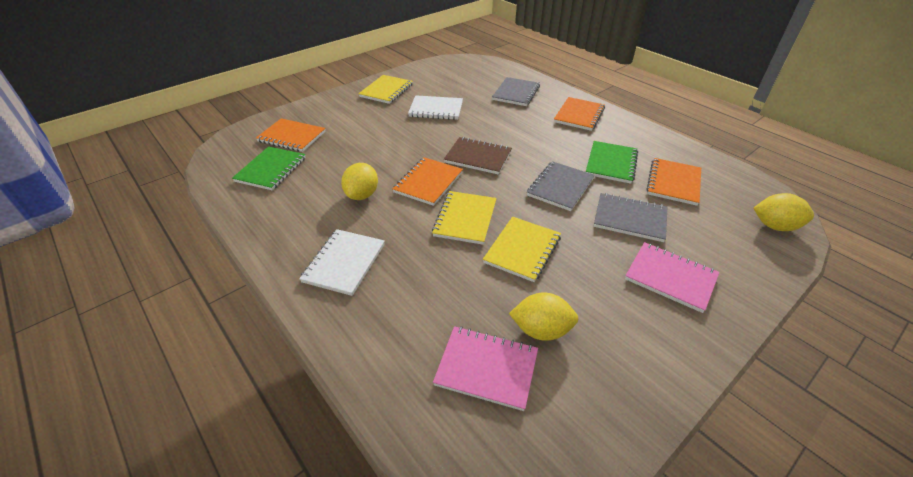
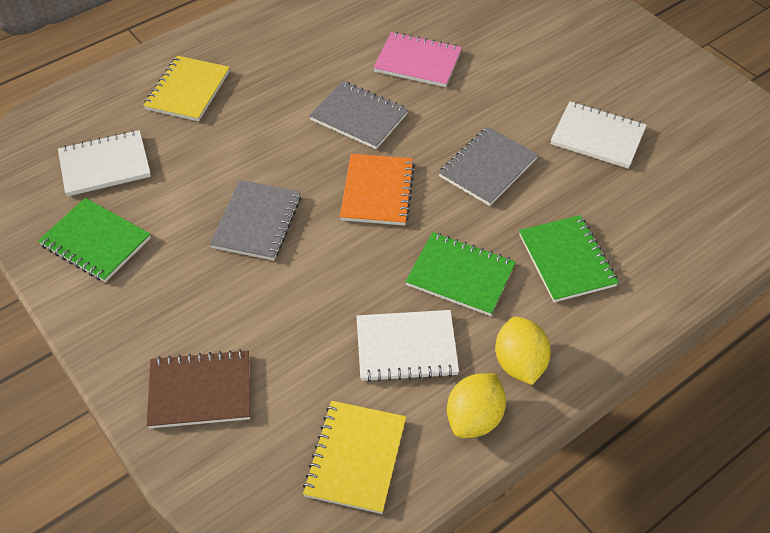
green notebook: [232,146,306,190] [586,141,638,184] = 2 -> [38,198,151,282] [405,232,516,316] [519,215,619,302] = 3
orange notebook: [256,118,326,152] [392,157,463,206] [554,97,605,131] [647,158,701,206] = 4 -> [340,154,415,225] = 1
pink notebook: [433,326,538,411] [625,242,720,313] = 2 -> [373,32,462,87] = 1
white notebook: [299,229,385,296] [408,95,463,120] = 2 -> [58,130,151,196] [356,310,459,382] [551,102,647,169] = 3
yellow lemon: [341,163,378,200] [509,293,578,341] [753,193,814,231] = 3 -> [447,373,506,438] [495,317,551,385] = 2
yellow notebook: [358,75,413,104] [432,191,497,245] [483,217,561,282] = 3 -> [143,56,230,122] [303,401,406,514] = 2

